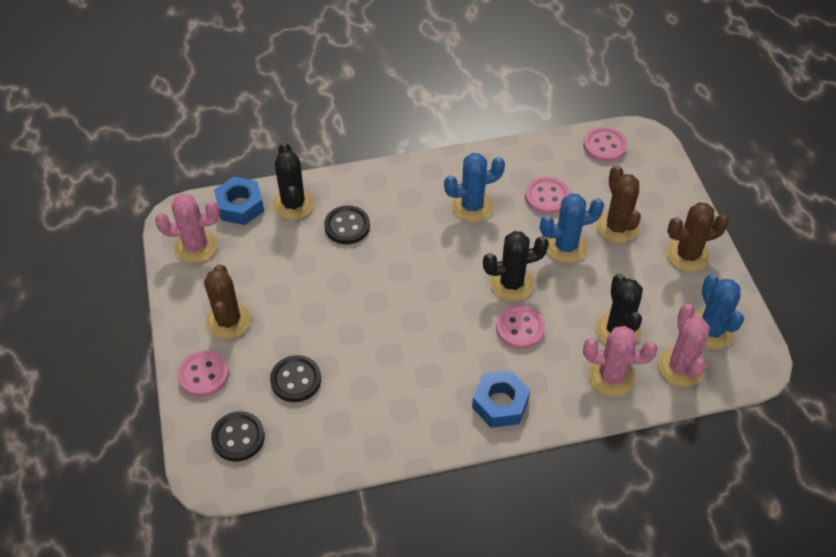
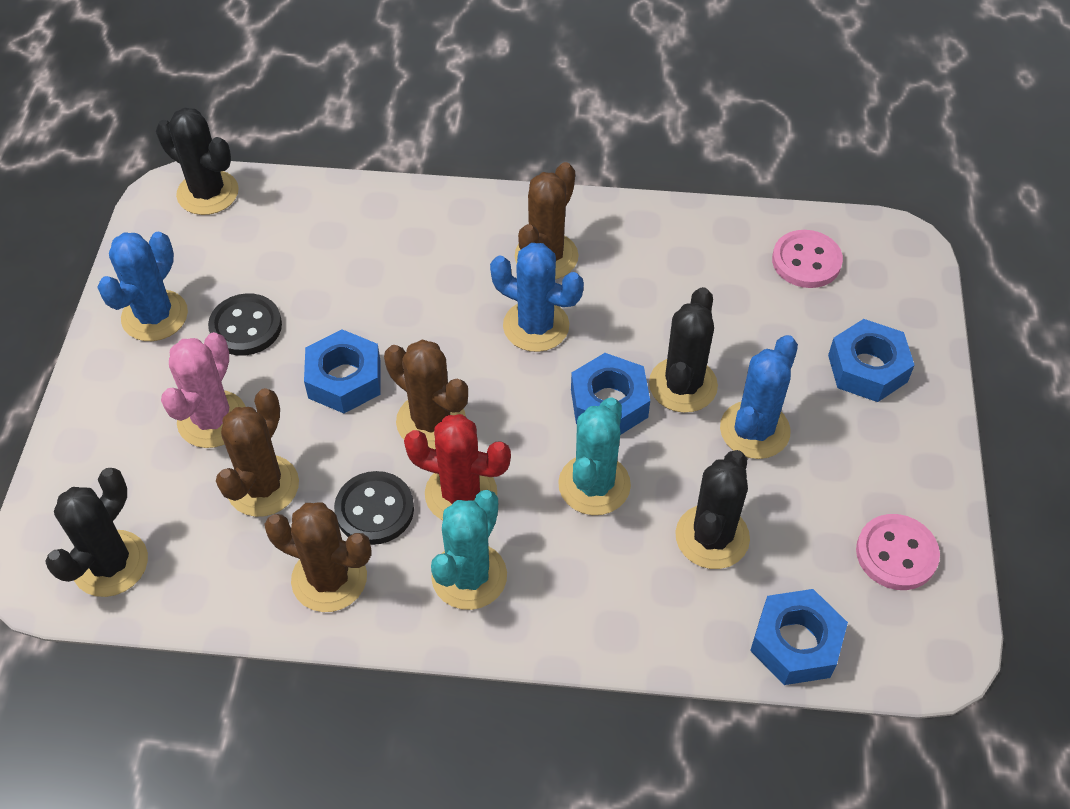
black button: [211,411,265,462] [270,355,321,402] [324,205,370,244] = 3 -> [208,293,282,356] [334,471,414,545] = 2
black cactus: [273,142,314,220] [483,231,549,301] [595,274,643,345] = 3 -> [45,468,148,597] [156,108,239,215] [649,287,718,413] [675,450,750,569] = 4
blue nut: [214,177,264,225] [472,371,530,428] = 2 -> [304,329,381,413] [571,353,650,435] [750,589,848,685] [828,319,915,402] = 4
brown cactus: [204,264,251,339] [596,165,641,243] [666,202,729,272] = 3 -> [216,388,299,517] [265,502,372,612] [384,340,468,449] [515,162,579,279] = 4
pink button: [177,350,229,397] [496,305,545,349] [525,177,570,214] [583,127,627,162] = 4 -> [772,230,843,288] [856,514,940,590] = 2
pink cactus: [155,193,220,263] [583,326,658,397] [657,304,710,387] = 3 -> [161,332,246,448] = 1
red cactus: none = 0 -> [404,414,511,520] = 1
turquoise cactus: none = 0 -> [431,490,507,610] [558,397,631,515] = 2

